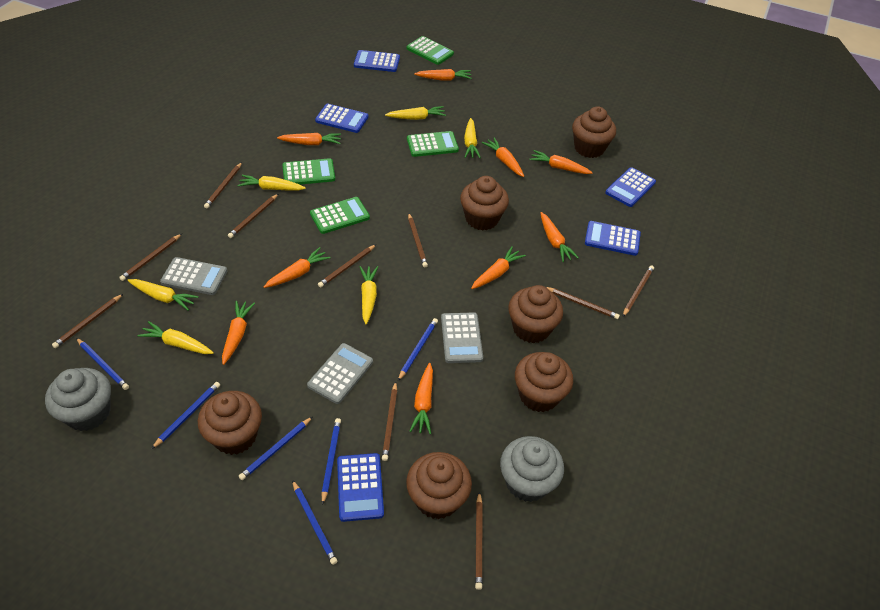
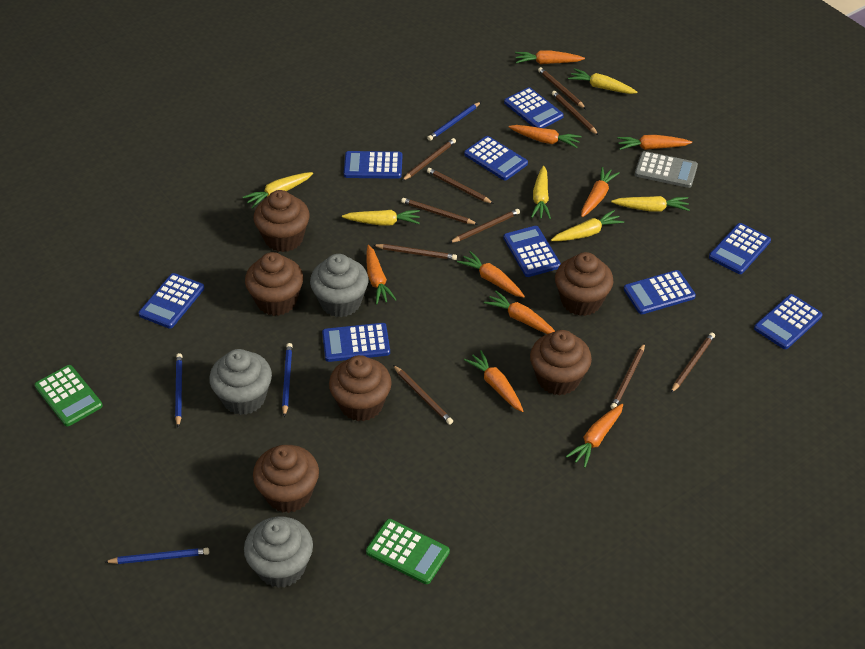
blue calculator: [315,104,368,133] [337,453,384,522] [354,50,400,72] [585,221,641,256] [605,167,656,207] = 5 -> [139,273,204,329] [322,323,390,362] [344,151,402,179] [464,136,528,180] [504,87,564,128] [504,226,561,277] [624,270,696,314] [709,223,771,274] [754,294,823,349] = 9
blue pencil: [76,338,129,390] [152,382,220,449] [239,417,312,480] [292,480,338,565] [322,418,341,505] [398,318,438,381] = 6 -> [105,548,209,564] [175,353,183,427] [282,343,293,417] [427,102,481,141] = 4
green calculator: [282,158,335,185] [310,197,370,234] [407,36,454,65] [407,131,459,157] = 4 -> [35,365,103,426] [366,519,450,584] = 2
grey calculator: [160,257,227,295] [307,343,373,404] [441,312,483,363] = 3 -> [635,151,698,188] = 1
grey cupcake: [45,368,111,431] [500,436,564,502] = 2 -> [209,349,272,415] [244,516,313,588] [310,254,368,317] = 3

